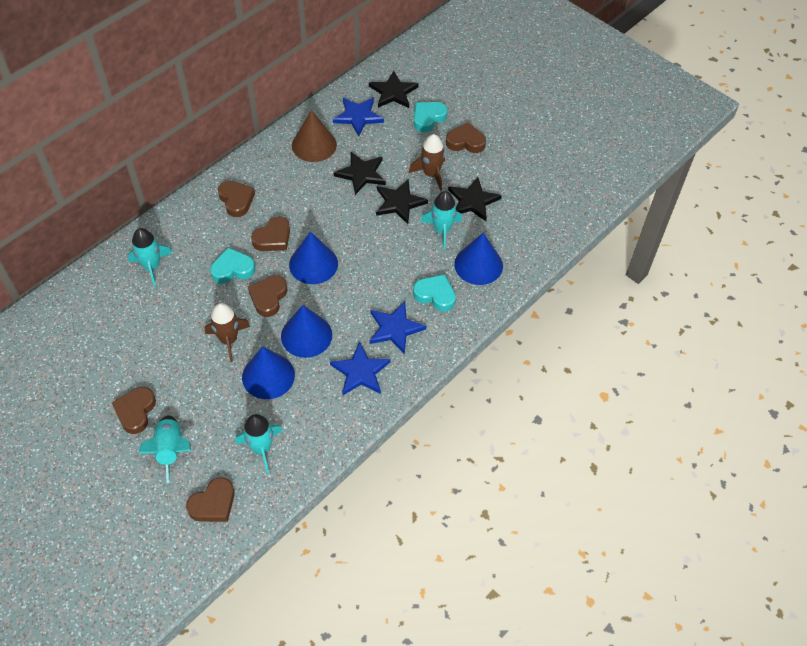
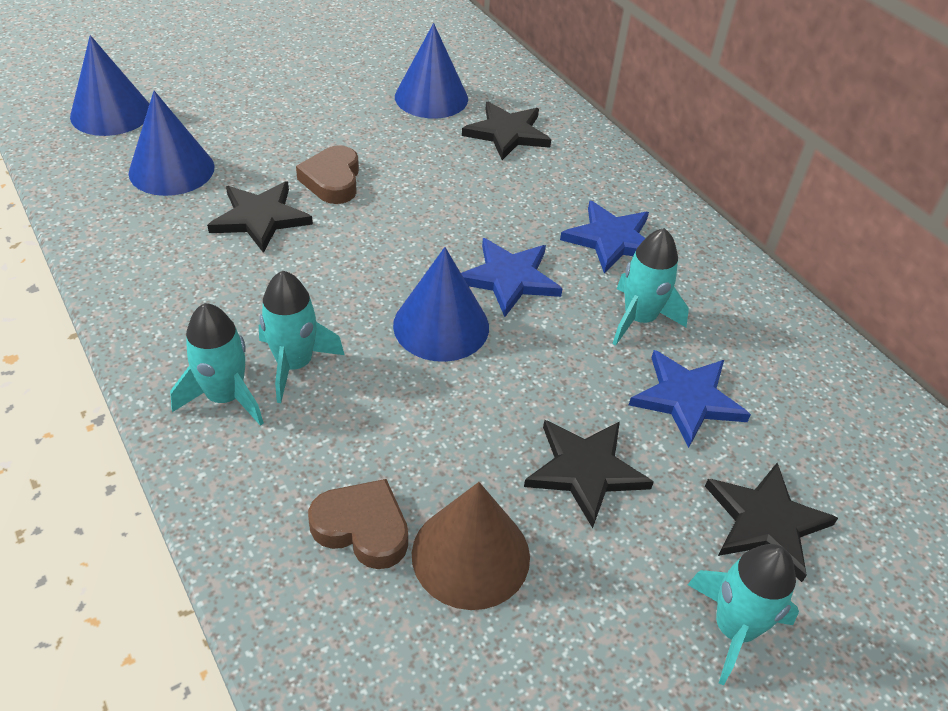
brown heart: [112,387,156,434] [186,477,235,522] [218,181,255,217] [248,276,287,317] [251,216,290,251] [446,122,486,153] = 6 -> [296,145,359,204] [308,479,408,569] = 2
brown rocket: [205,303,250,362] [409,134,445,191] = 2 -> none = 0
turquoise heart: [210,247,255,283] [413,274,456,311] [414,102,448,132] = 3 -> none = 0

